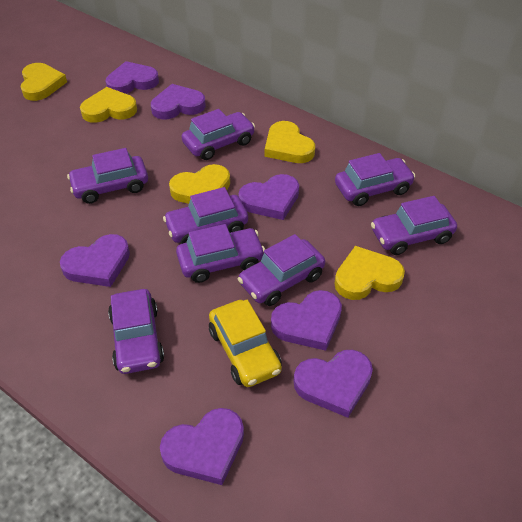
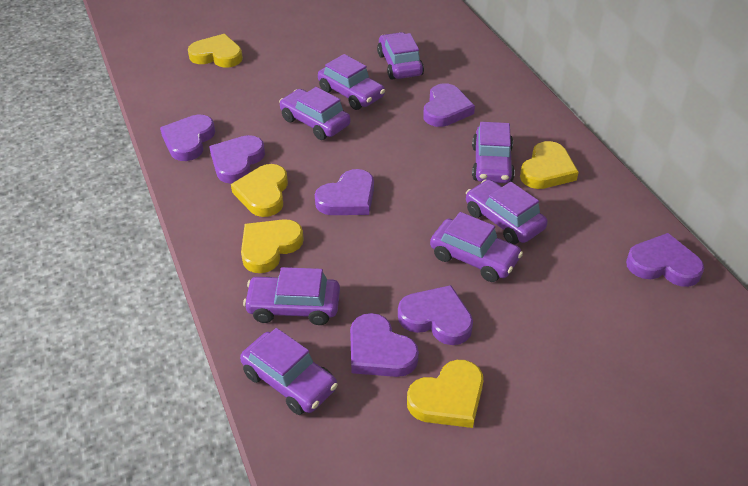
yellow car: [209,300,282,387] = 1 -> none = 0

